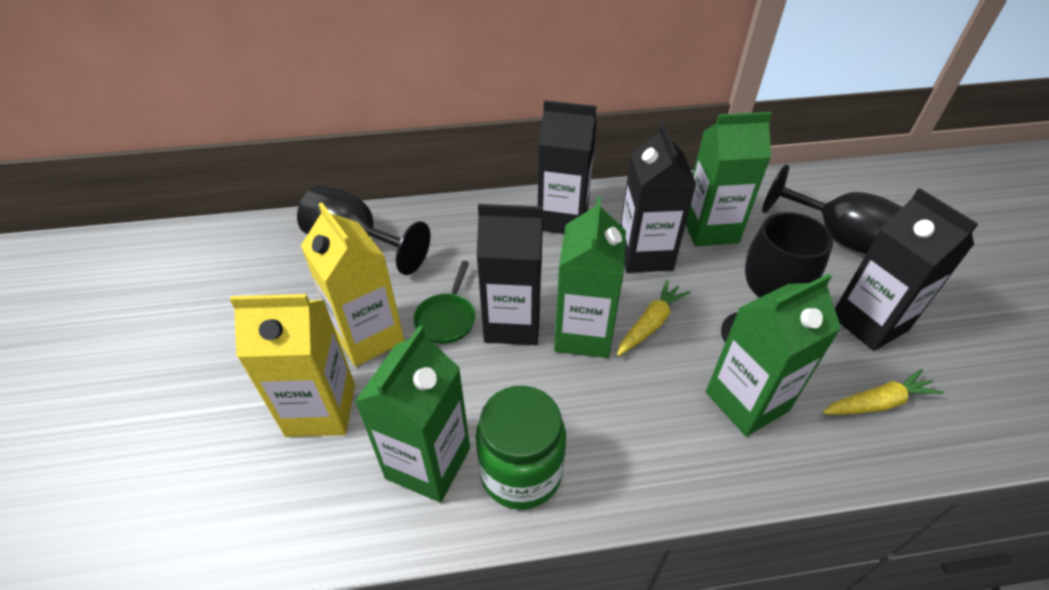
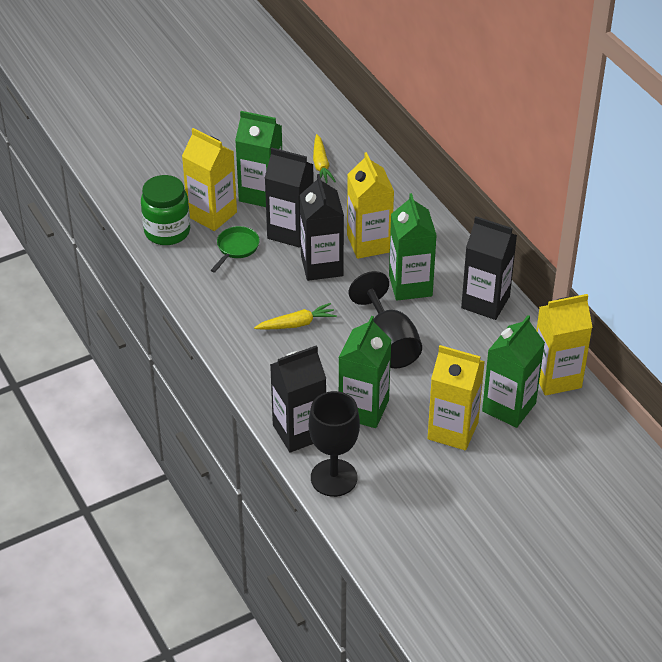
black goblet: [297,186,430,275] [721,212,833,342] [762,165,903,254] = 3 -> [309,391,360,497] [349,271,422,369] = 2
yellow carton: [230,294,355,437] [301,202,405,367] = 2 -> [182,128,237,231] [347,152,394,259] [427,345,485,450] [536,294,593,396] = 4

